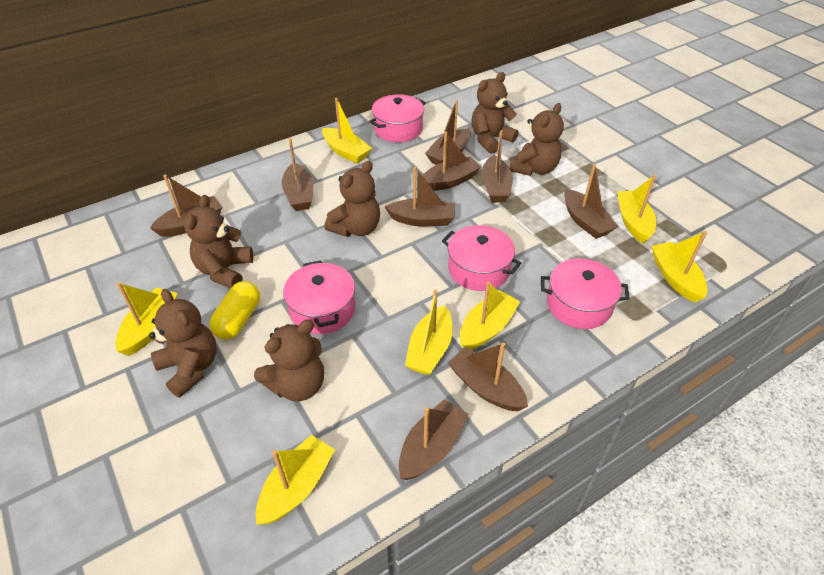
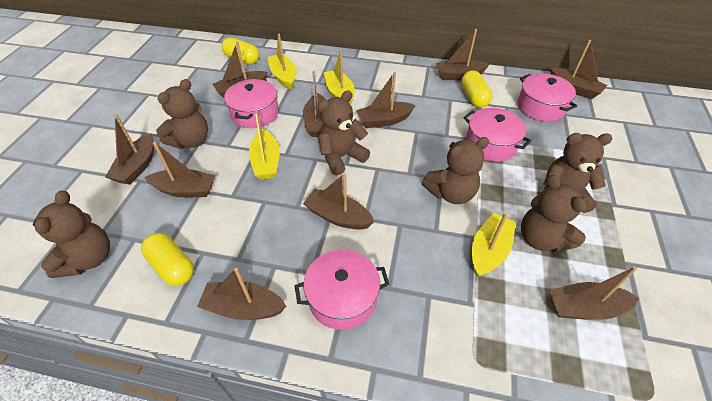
brown boat: [150,174,222,237] [282,138,313,211] [385,167,455,227] [399,399,468,480] [422,131,481,191] [425,100,471,165] [448,342,528,411] [481,130,513,203] [564,164,618,239] = 9 -> [105,114,154,185] [144,142,215,197] [197,268,287,320] [213,42,268,98] [303,71,326,137] [303,173,374,230] [356,72,416,128] [436,29,490,80] [549,266,639,319] [550,40,608,99] = 10
yellow boat: [115,282,178,356] [256,435,335,525] [322,98,372,163] [405,289,453,375] [460,281,520,350] [617,175,656,244] [651,231,708,303] = 7 -> [249,109,280,180] [268,34,296,90] [324,51,355,105] [472,213,516,277] = 4
yellow capsule: [210,281,260,340] = 1 -> [141,233,194,286] [222,37,259,65] [461,70,493,108] = 3

